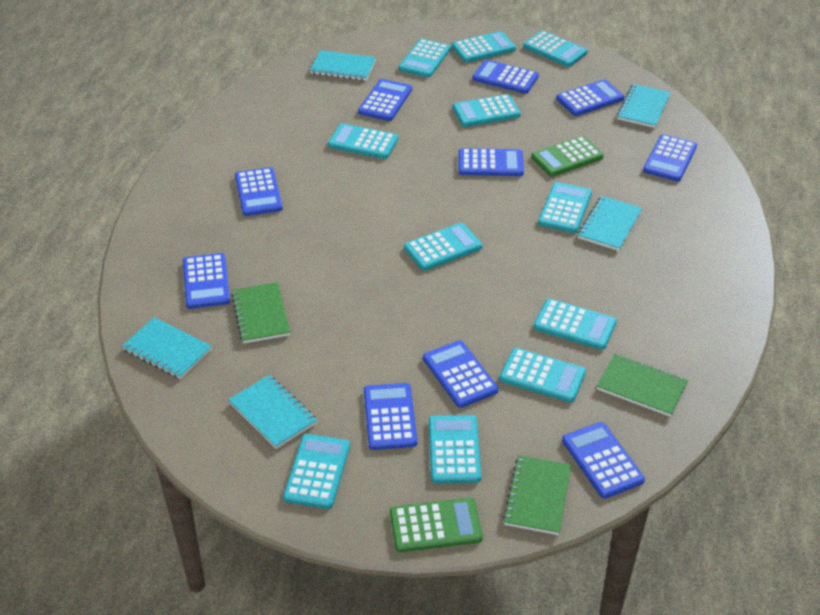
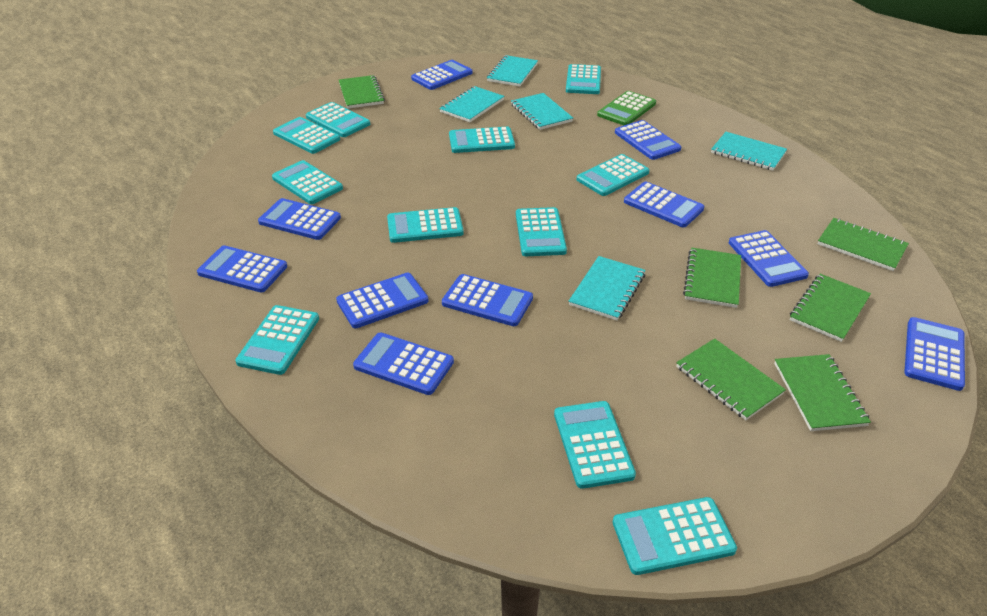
green calculator: [390,497,483,552] [531,136,604,177] = 2 -> [597,91,656,125] = 1
green notebook: [231,282,290,344] [503,455,571,535] [597,354,688,417] = 3 -> [339,75,385,109] [676,338,786,420] [683,248,741,308] [774,354,871,431] [790,274,871,342] [818,218,909,271] = 6

